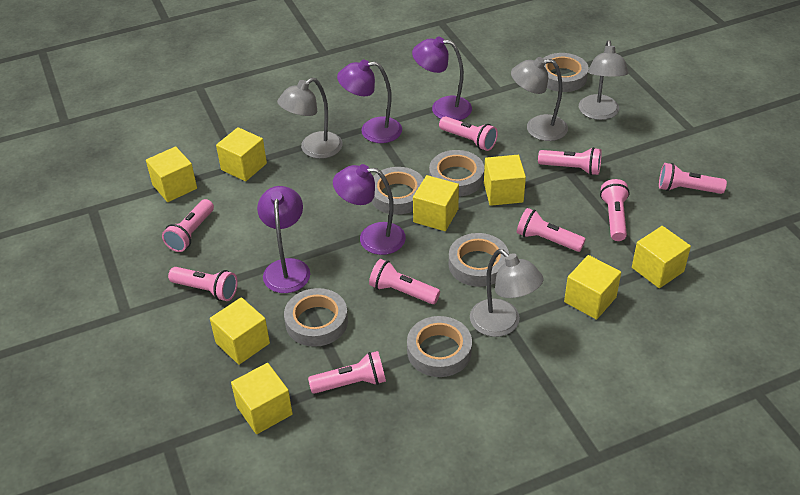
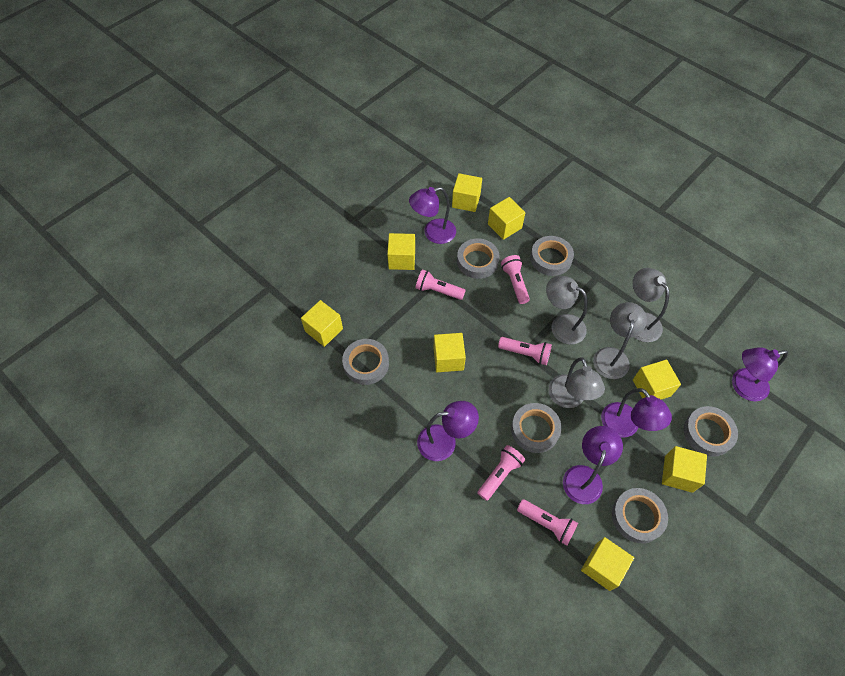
pink flashlight: [162,199,214,252] [168,267,238,301] [308,351,386,394] [369,259,440,304] [439,116,498,151] [517,208,586,252] [538,147,602,175] [600,179,630,241] [659,163,727,194] = 9 -> [415,269,466,300] [477,445,525,501] [498,337,552,365] [501,255,530,304] [517,499,578,545] = 5
purple lamp: [257,186,310,293] [333,164,406,255] [337,60,402,143] [412,37,472,121] = 4 -> [409,187,456,244] [417,401,479,461] [563,426,623,504] [601,388,672,438] [732,347,788,401] = 5

